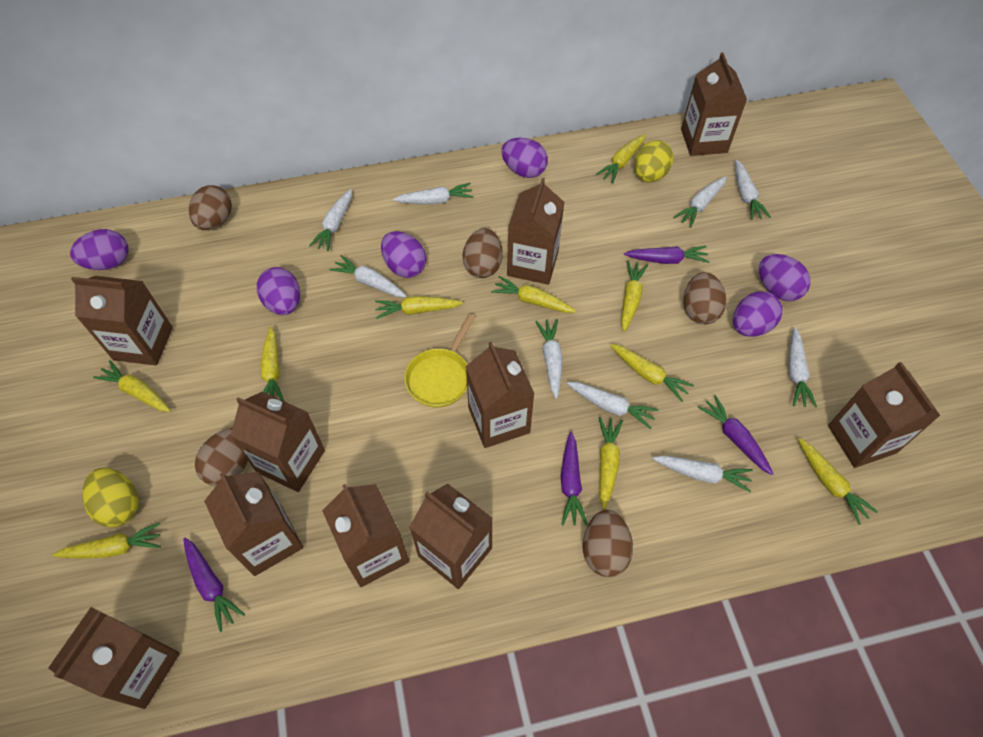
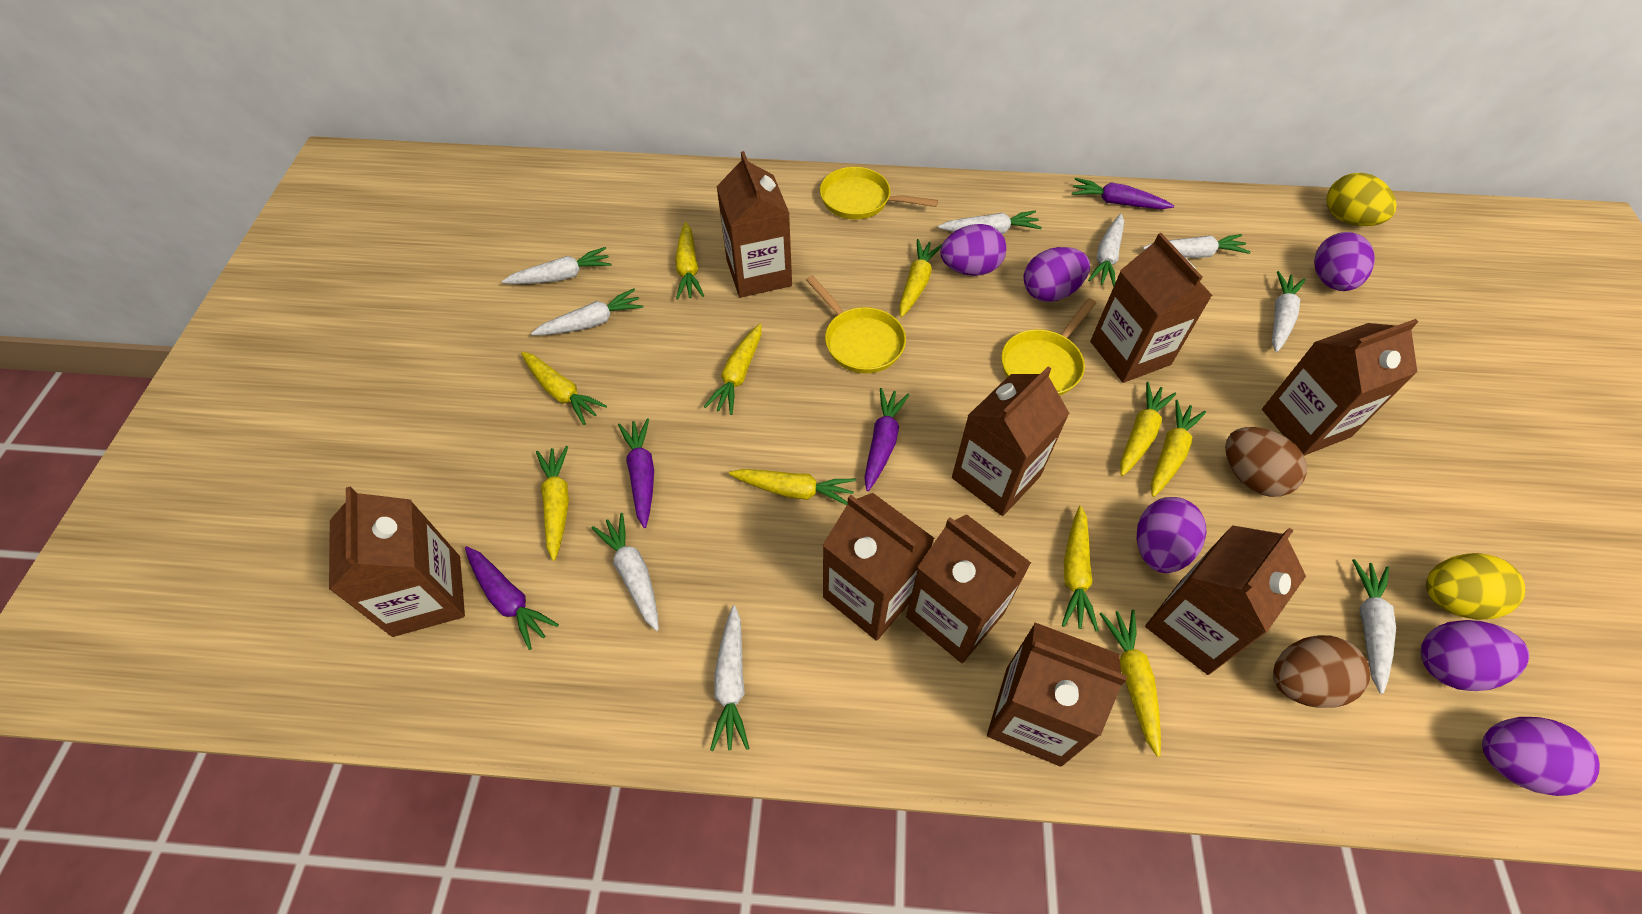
brown carton: [48,607,180,709] [71,276,173,366] [204,472,303,576] [230,392,325,492] [322,484,409,587] [409,483,493,589] [466,342,534,448] [507,178,564,285] [681,52,747,156] [828,362,940,468] = 10 -> [329,486,465,637] [716,151,792,298] [823,493,934,641] [906,514,1031,663] [952,367,1070,516] [987,623,1127,767] [1090,233,1213,383] [1145,525,1306,675] [1262,319,1419,456] = 9
brown egg: [189,185,232,230] [195,428,248,486] [463,228,503,278] [583,509,633,577] [683,272,726,324] = 5 -> [1225,427,1307,497] [1273,635,1370,708] = 2
yellow pan: [404,314,475,407] = 1 -> [806,275,906,373] [820,167,938,220] [1001,298,1096,396] = 3

